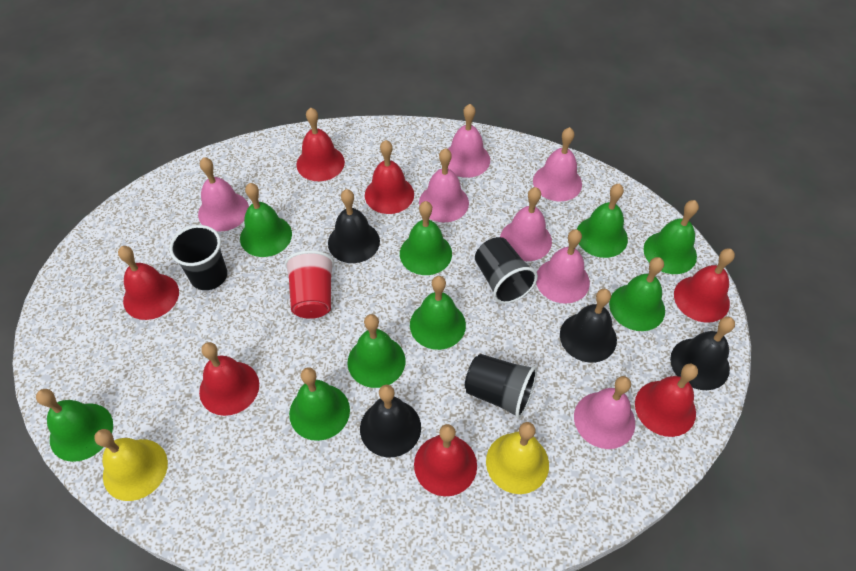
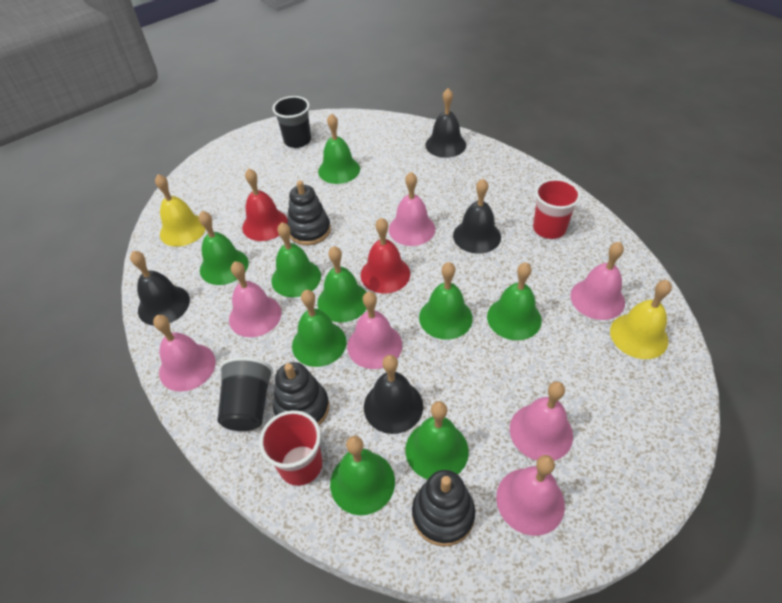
black cup: [169,225,227,290] [465,354,537,419] [475,237,538,304] = 3 -> [218,357,273,431] [272,96,311,148] = 2
black stacking toy: none = 0 -> [273,362,329,426] [287,180,331,245] [412,470,475,547] = 3
red bell: [118,246,179,320] [199,342,259,416] [296,107,345,181] [365,140,414,214] [414,424,477,496] [635,364,698,437] [674,248,735,323] = 7 -> [242,169,288,241] [361,218,410,294] = 2
red cup: [285,250,334,319] = 1 -> [259,410,323,486] [533,179,581,239] = 2

